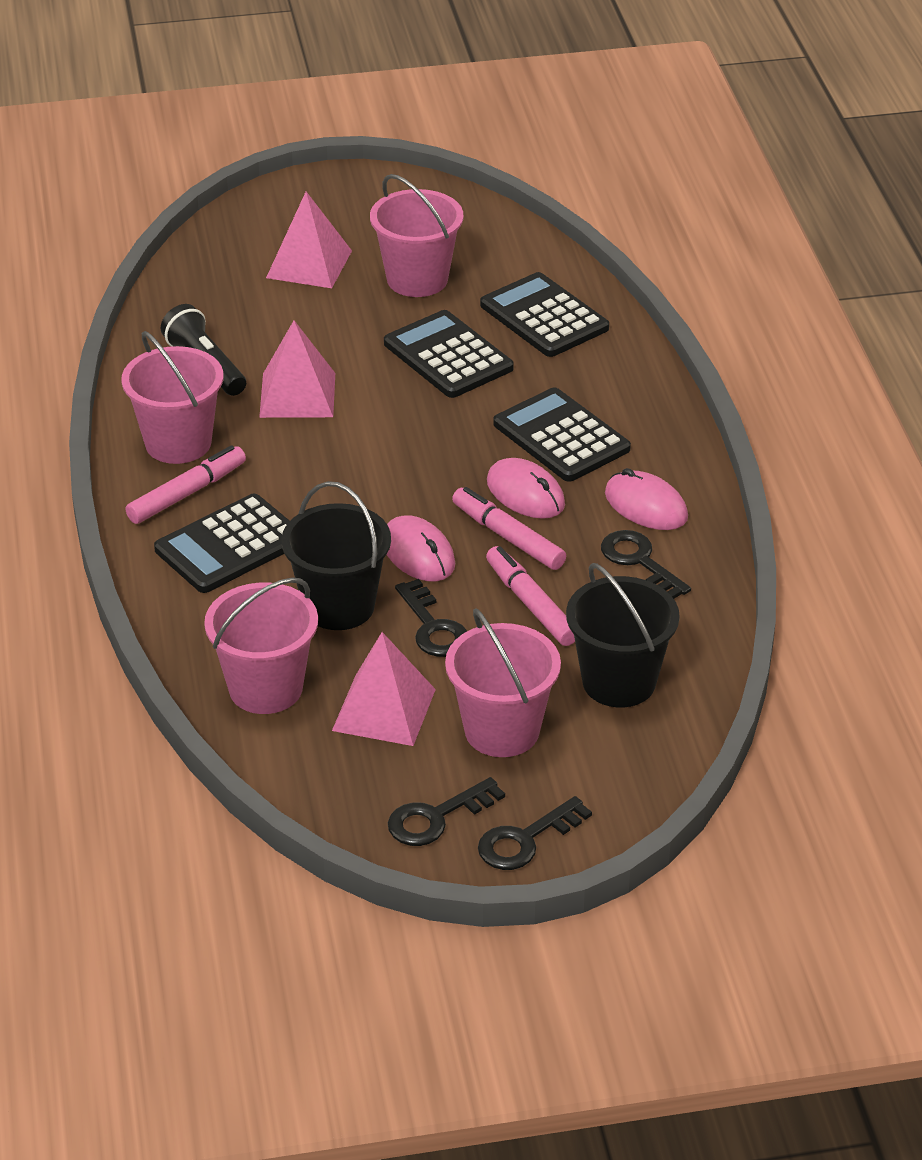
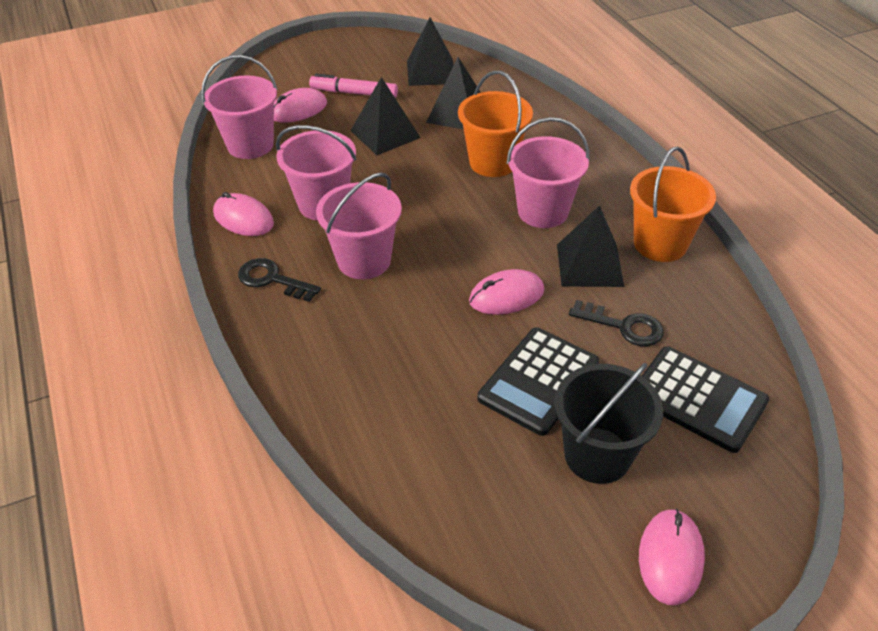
black bucket: [282,481,391,630] [566,563,680,707] = 2 -> [555,363,663,484] = 1
black calculator: [154,494,290,593] [384,310,514,398] [480,272,609,357] [493,387,631,482] = 4 -> [478,327,599,436] [642,346,769,453] = 2
black flashlight: [160,304,246,396] = 1 -> none = 0
black key: [388,777,505,846] [395,579,467,657] [478,796,592,870] [601,530,691,599] = 4 -> [238,258,321,302] [569,300,663,346] = 2
black pyramid: none = 0 -> [350,77,420,155] [407,17,454,86] [426,57,481,130] [557,205,624,287] = 4
orange bucket: none = 0 -> [458,71,533,177] [630,147,716,262] = 2
pink marker: [125,445,246,524] [452,487,566,570] [486,546,575,646] = 3 -> [309,74,398,98] = 1
pink mouse: [386,516,455,581] [487,458,565,519] [605,468,688,530] = 3 -> [213,192,274,236] [274,88,327,123] [469,269,544,315] [639,509,705,605] = 4
pink pyramid: [259,320,335,418] [266,192,352,288] [332,632,436,746] = 3 -> none = 0

